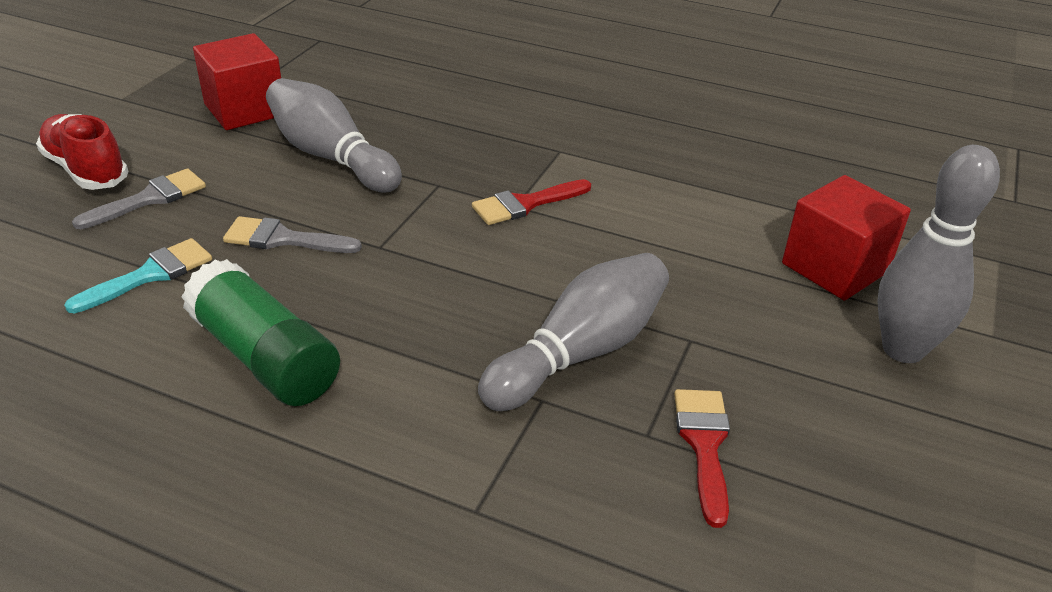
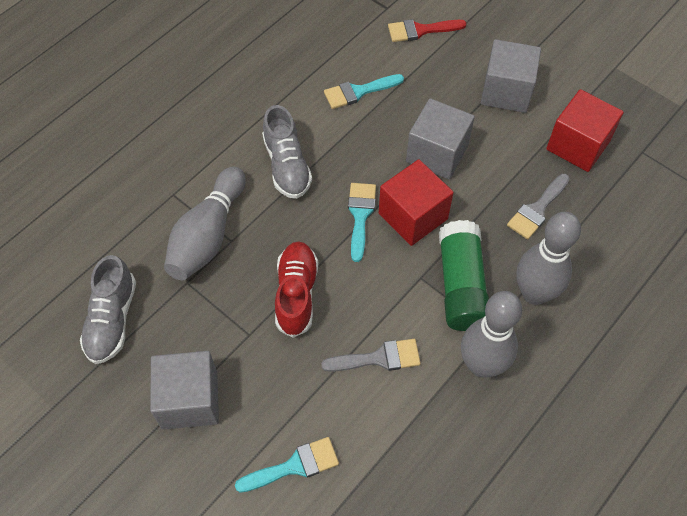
grey cube: none = 0 -> [150,351,219,430] [406,98,475,179] [481,39,541,113] = 3
grey shoe: none = 0 -> [80,255,136,364] [262,105,312,199] = 2
red brush: [472,179,591,225] [674,389,730,528] = 2 -> [388,19,466,42] = 1
turquoise brush: [64,238,212,313] = 1 -> [235,437,339,493] [324,74,404,109] [348,183,376,262] = 3

